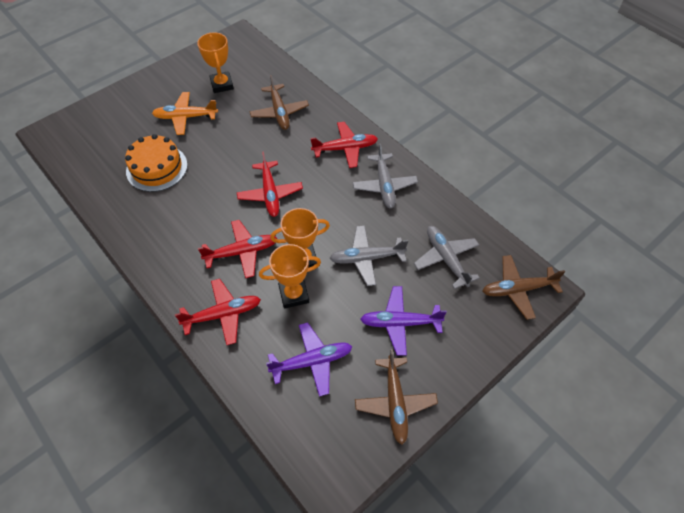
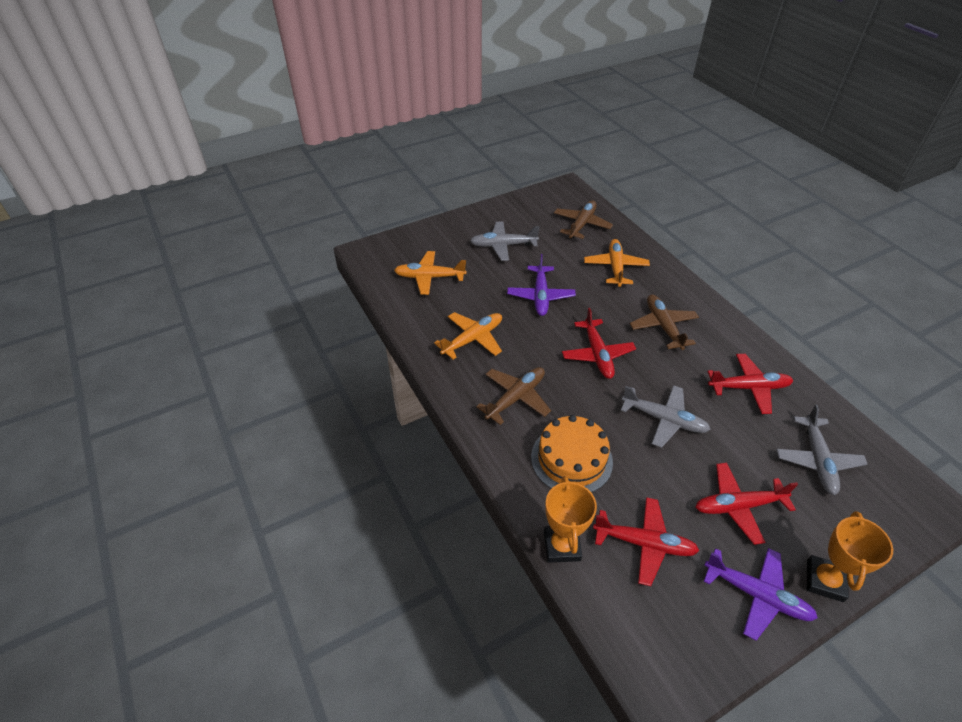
orange plane: [152,92,218,135] = 1 -> [394,251,467,295] [434,312,502,359] [584,239,650,287] = 3
orange trophy: [197,32,234,93] [259,244,321,309] [270,208,330,268] = 3 -> [544,476,597,563] [807,511,893,602] = 2

